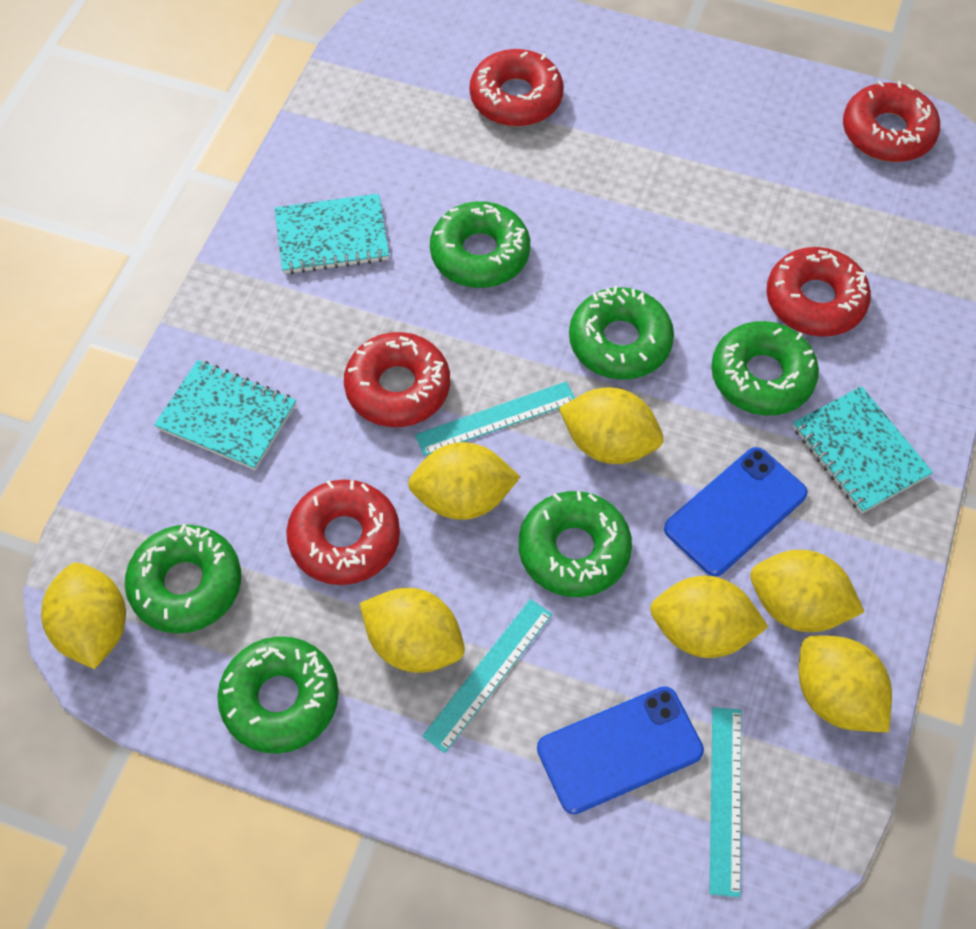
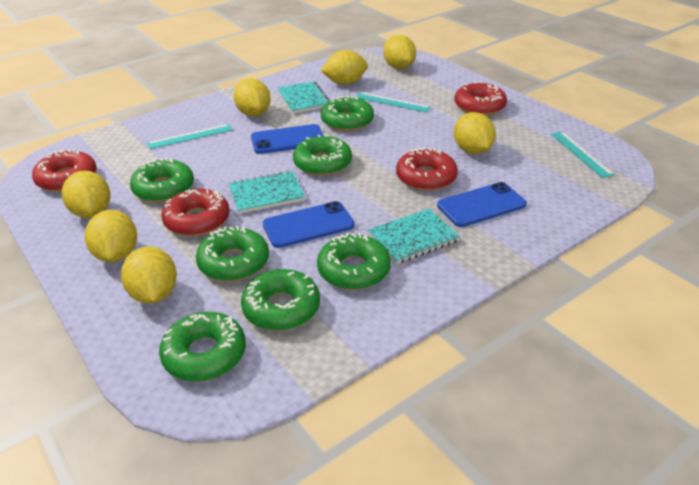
blue phone: [537,686,704,814] [664,447,808,576] = 2 -> [251,124,324,154] [263,201,355,248] [437,182,527,227] = 3
green donut: [125,524,241,633] [217,636,339,753] [430,201,530,288] [519,491,632,597] [569,286,674,380] [711,321,819,416] = 6 -> [130,158,194,202] [159,312,246,382] [196,226,269,281] [241,269,320,331] [293,135,352,176] [317,233,391,290] [321,96,374,131] = 7
red donut: [286,479,400,585] [344,332,450,427] [470,49,563,127] [766,247,871,337] [843,80,940,162] = 5 -> [32,149,97,192] [162,189,229,236] [396,147,458,191] [454,81,507,115] = 4

